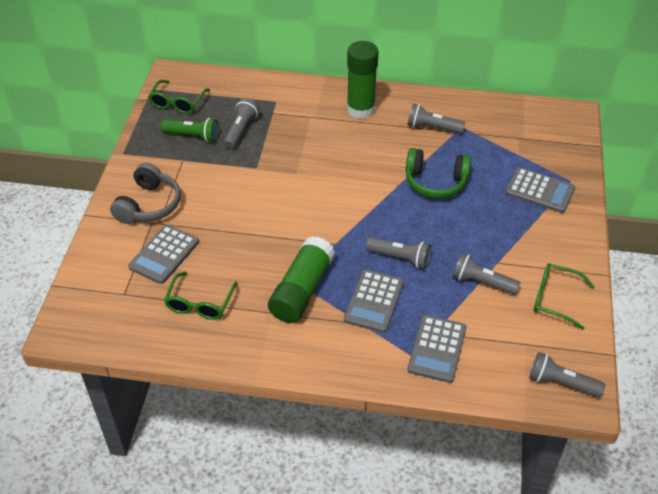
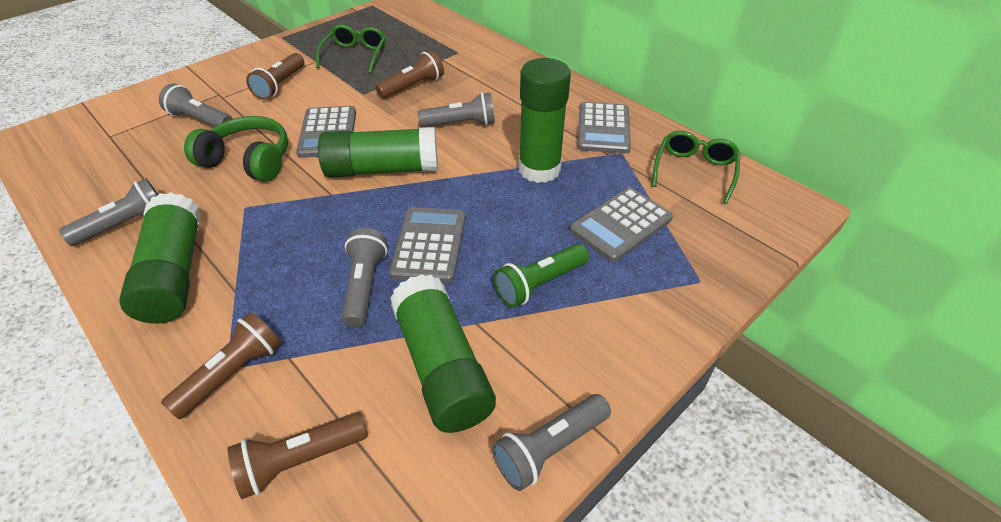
brown flashlight: none = 0 -> [161,312,282,419] [228,412,368,499] [246,53,304,100] [375,50,444,99] = 4
green glasses: [148,80,210,114] [164,272,237,320] [533,263,595,330] = 3 -> [316,24,386,73] [652,131,740,204] = 2
green glue stick: [268,236,335,323] [347,41,379,119] = 2 -> [119,192,201,323] [318,127,438,178] [390,274,496,433] [518,58,571,183] = 4
grey headphones: [110,163,181,224] = 1 -> none = 0

